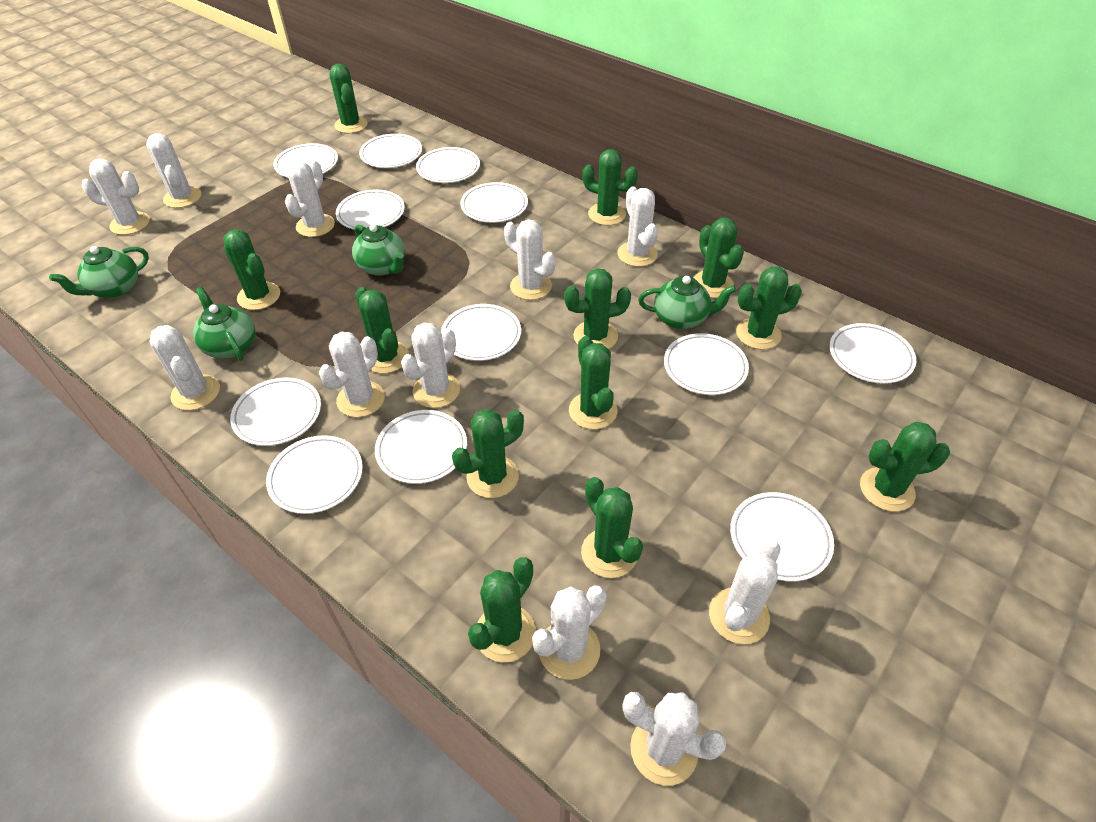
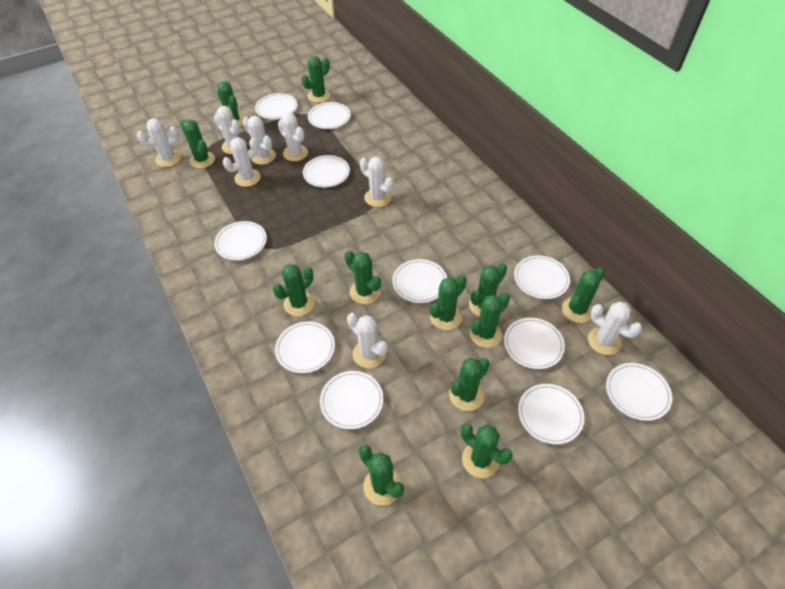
green teapot: [49,246,149,298] [193,287,255,361] [352,224,405,276] [638,276,737,329] = 4 -> none = 0
white cactus: [82,159,150,235] [146,133,201,208] [149,325,220,410] [285,160,335,237] [319,332,385,417] [401,322,460,408] [504,219,556,300] [532,585,607,680] [618,187,658,267] [622,692,727,786] [709,539,781,644] = 11 -> [137,118,181,167] [214,106,247,154] [223,137,261,187] [243,116,276,165] [278,113,308,161] [347,313,388,368] [360,157,394,207] [588,302,642,355] = 8
white plate: [230,377,321,446] [266,435,363,514] [273,143,338,178] [336,190,405,231] [359,134,422,168] [375,410,467,484] [416,147,480,183] [441,304,521,361] [460,182,528,223] [664,333,749,395] [730,492,834,582] [830,323,916,384] = 12 -> [214,221,267,260] [255,93,297,119] [275,322,335,373] [303,155,350,187] [308,102,351,129] [320,371,383,429] [392,259,447,303] [504,318,565,369] [514,255,570,299] [518,384,584,444] [606,363,672,421] = 11

